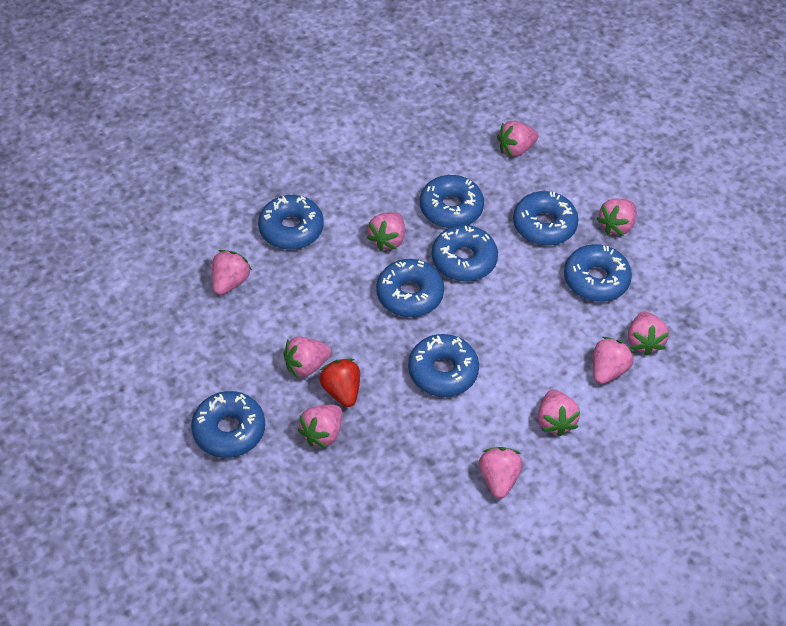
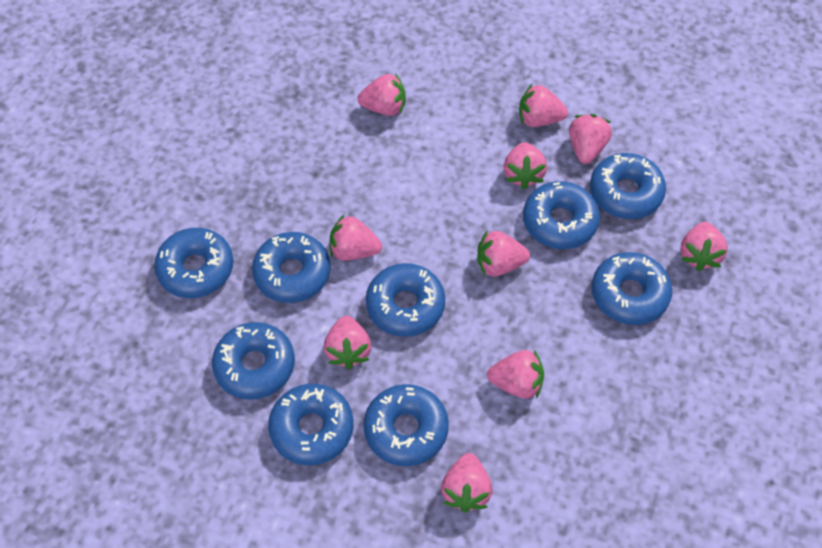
blue donut: [191,391,265,458] [258,195,324,250] [376,259,444,317] [408,334,479,397] [420,175,484,228] [432,225,498,282] [513,191,579,245] [564,244,632,302] = 8 -> [154,228,233,298] [212,322,295,400] [252,232,331,303] [268,384,354,465] [363,384,449,466] [366,263,445,337] [523,181,600,249] [590,153,666,219] [592,252,672,325] = 9
red strawberry: [319,359,360,407] = 1 -> none = 0

